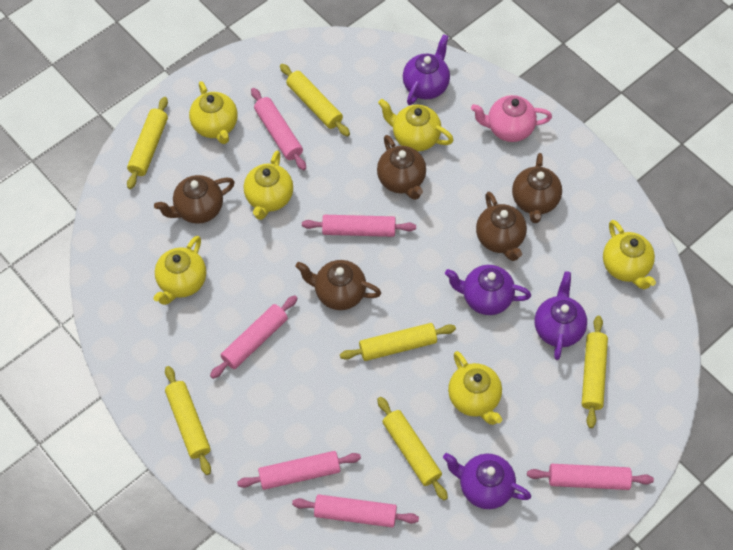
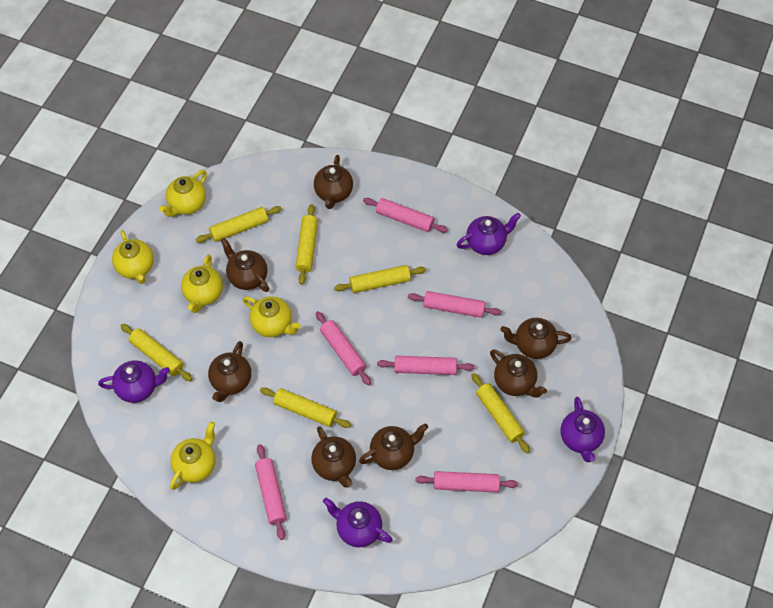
brown teapot: [154,175,235,224] [296,260,381,310] [377,135,426,200] [476,192,527,261] [512,153,562,223] = 5 -> [208,341,251,402] [220,238,269,292] [311,426,356,488] [314,155,353,209] [359,423,428,470] [490,349,547,398] [500,318,572,359] = 7
pink teapot: [471,95,552,142] = 1 -> none = 0
yellow teapot: [153,236,206,305] [189,81,238,144] [244,151,293,220] [378,99,454,151] [448,351,502,425] [603,220,656,289] = 6 -> [112,230,154,284] [159,170,207,217] [170,421,216,490] [181,254,223,313] [243,296,301,337] = 5

